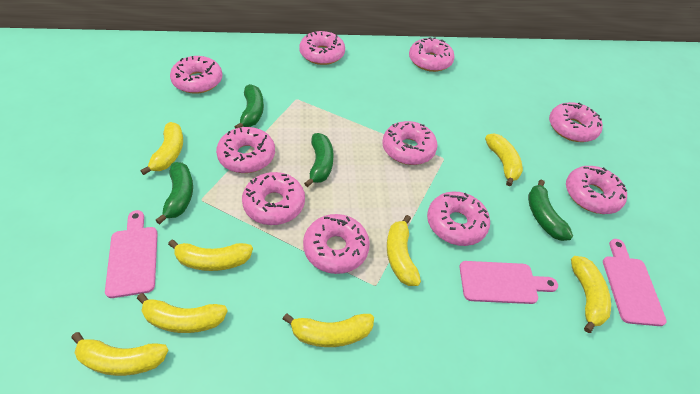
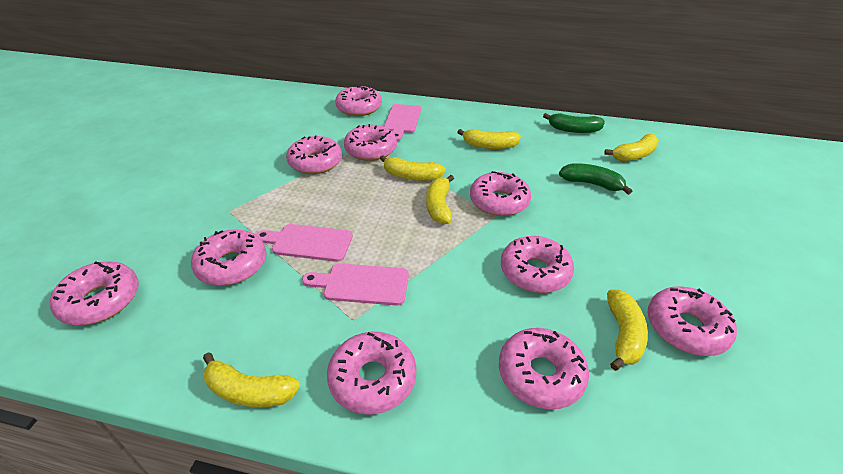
green banana: [155,162,193,224] [235,84,264,129] [304,133,334,187] [528,179,573,241] = 4 -> [543,113,605,133] [559,163,632,195] = 2
yellow banana: [71,332,168,376] [137,293,228,333] [140,122,183,175] [168,240,253,271] [283,313,374,347] [387,215,421,286] [485,133,523,186] [571,256,611,333] = 8 -> [203,352,300,407] [380,155,445,181] [426,175,454,225] [457,129,521,149] [604,134,659,161] [607,289,648,371] = 6

